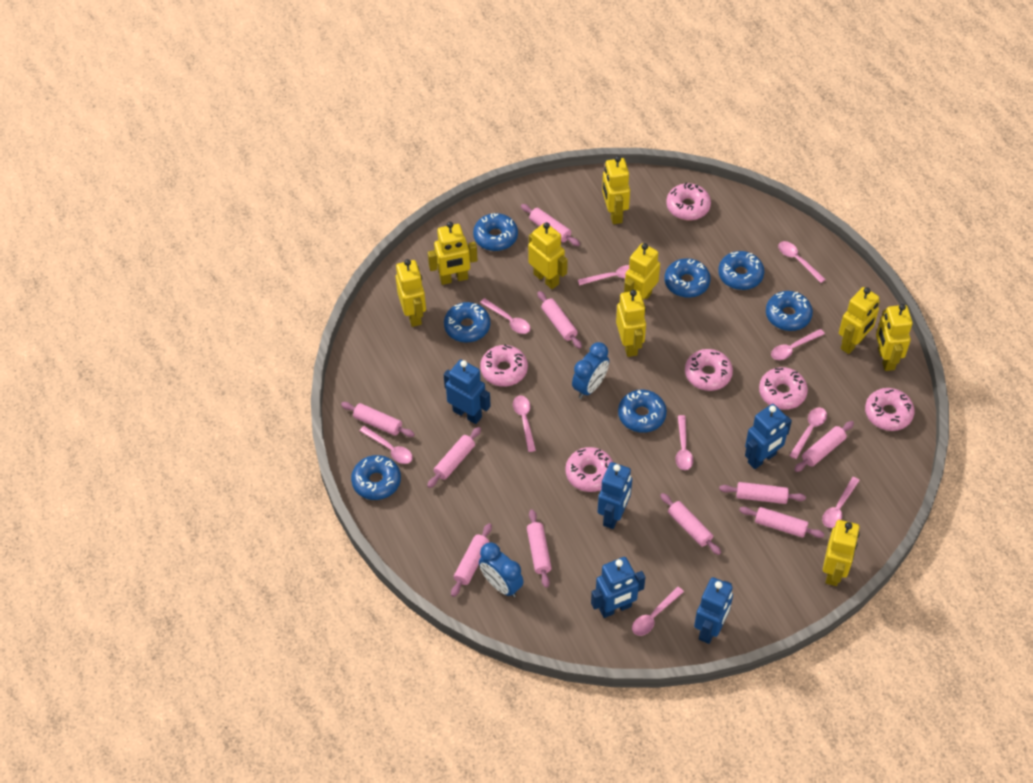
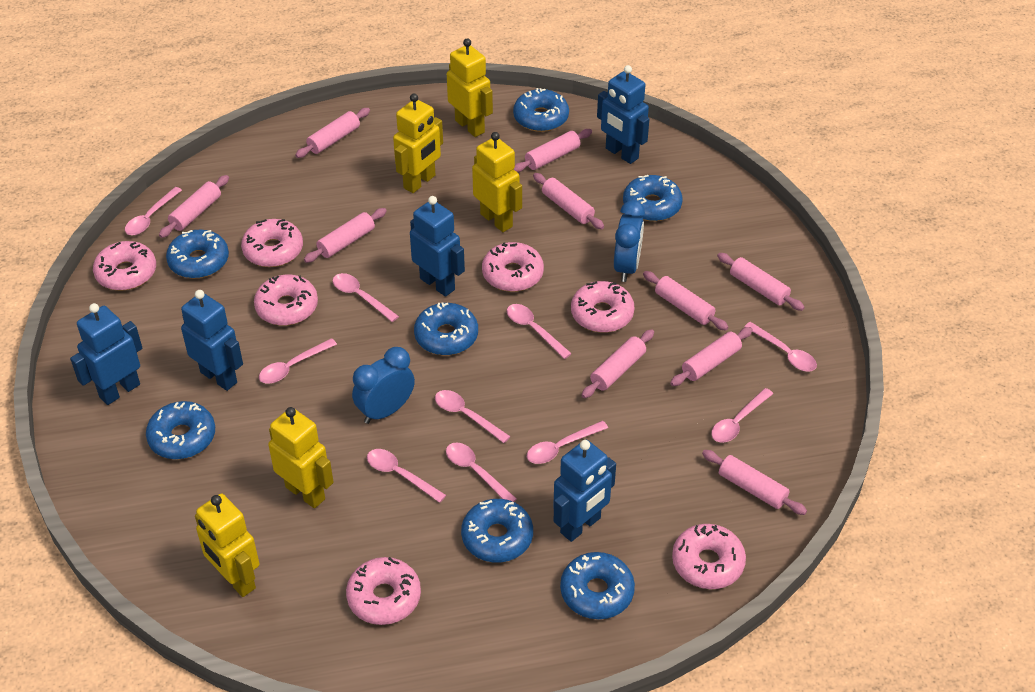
pink donut: [480,345,528,387] [565,447,613,492] [666,183,711,220] [685,349,733,391] [759,367,808,410] [865,388,915,431] = 6 -> [93,241,156,291] [241,219,303,267] [254,275,318,326] [346,557,421,625] [482,242,544,292] [571,281,634,333] [672,524,746,589] = 7
yellow robot: [396,259,426,327] [428,222,478,285] [528,222,568,289] [602,156,630,224] [616,290,646,357] [624,243,660,300] [823,520,860,586] [839,287,880,354] [876,304,913,371] = 9 -> [195,494,259,597] [268,407,334,508] [393,93,443,193] [447,38,493,137] [472,132,522,232] = 5

